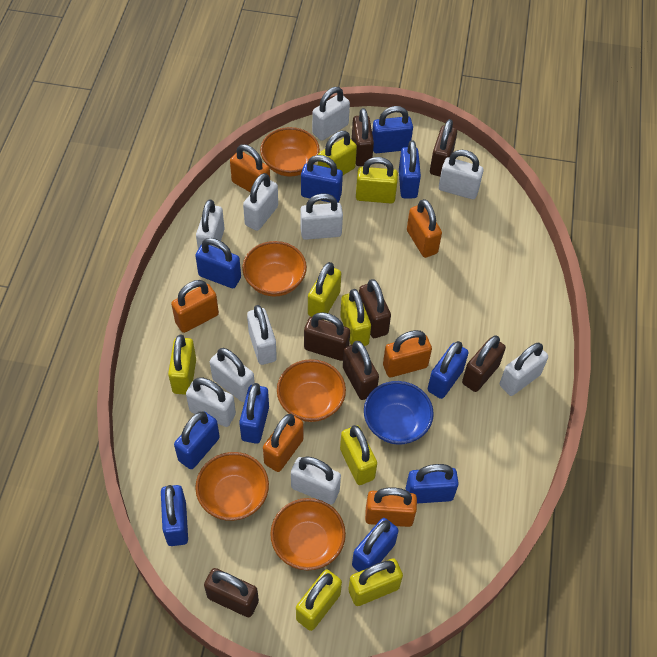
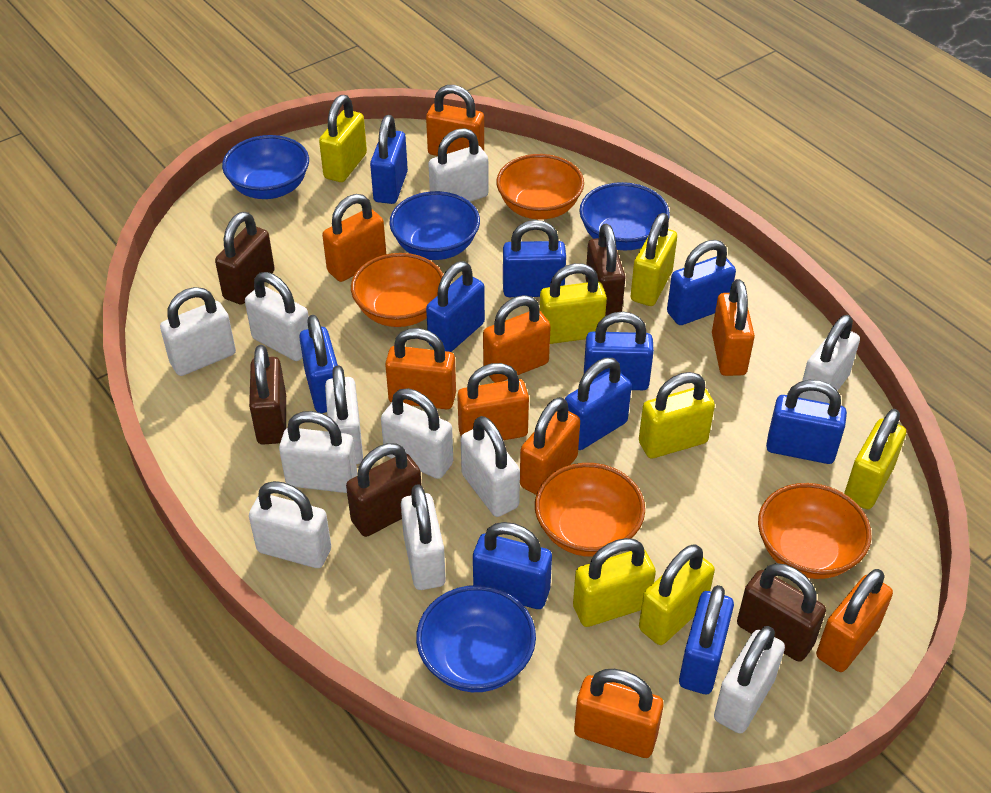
blue bowl: [364,381,434,445] = 1 -> [222,135,309,199] [389,191,480,260] [416,585,536,692] [579,182,670,250] = 4
brown padlock: [204,568,259,617] [304,312,350,361] [343,341,379,400] [352,108,374,166] [359,279,391,338] [430,119,457,177] [462,336,506,392] = 7 -> [215,212,275,305] [249,345,286,445] [346,443,422,537] [585,224,626,316] [737,563,826,662] = 5
orange bowl: [195,452,269,521] [242,241,307,297] [260,127,320,177] [270,498,346,571] [277,359,346,422] = 5 -> [351,253,444,327] [496,154,584,220] [535,463,645,557] [758,483,872,579] = 4
orange padlock: [171,280,219,333] [230,144,270,192] [263,414,304,472] [365,488,417,527] [383,330,432,377] [407,199,442,258] = 6 -> [322,194,386,282] [385,328,456,409] [426,85,484,156] [457,363,529,440] [483,295,551,383] [520,397,580,495] [574,669,664,758] [712,279,755,376] [816,569,893,672] = 9
white padlock: [186,377,236,427] [196,199,224,249] [210,348,255,402] [243,173,278,231] [247,305,277,365] [291,456,341,504] [300,193,343,240] [312,87,350,141] [439,150,484,199] [500,343,548,396] = 10 -> [160,287,236,376] [245,272,309,361] [249,481,331,568] [279,411,357,493] [325,365,363,464] [381,388,453,479] [401,484,446,590] [428,128,489,202] [461,416,520,517] [714,626,785,734] [799,315,860,403] = 11
yellow padlock: [168,335,196,395] [296,570,342,631] [308,262,341,320] [318,131,357,175] [340,289,371,346] [340,425,377,485] [348,558,403,606] [356,157,398,203] = 8 -> [319,95,367,182] [540,263,607,344] [573,538,656,627] [630,213,677,306] [639,372,715,458] [639,545,715,645] [844,409,906,509] = 7

